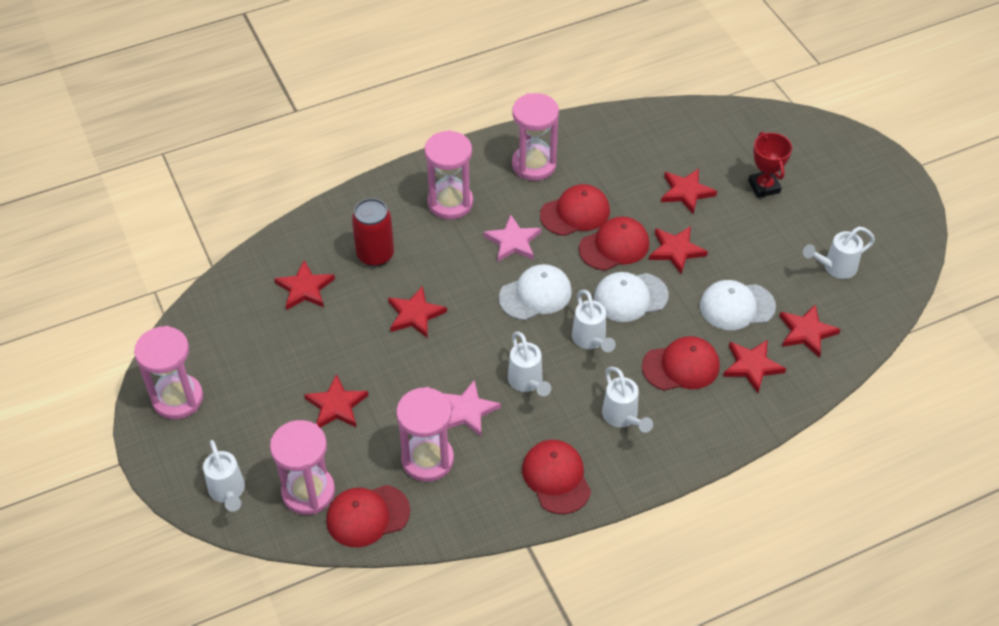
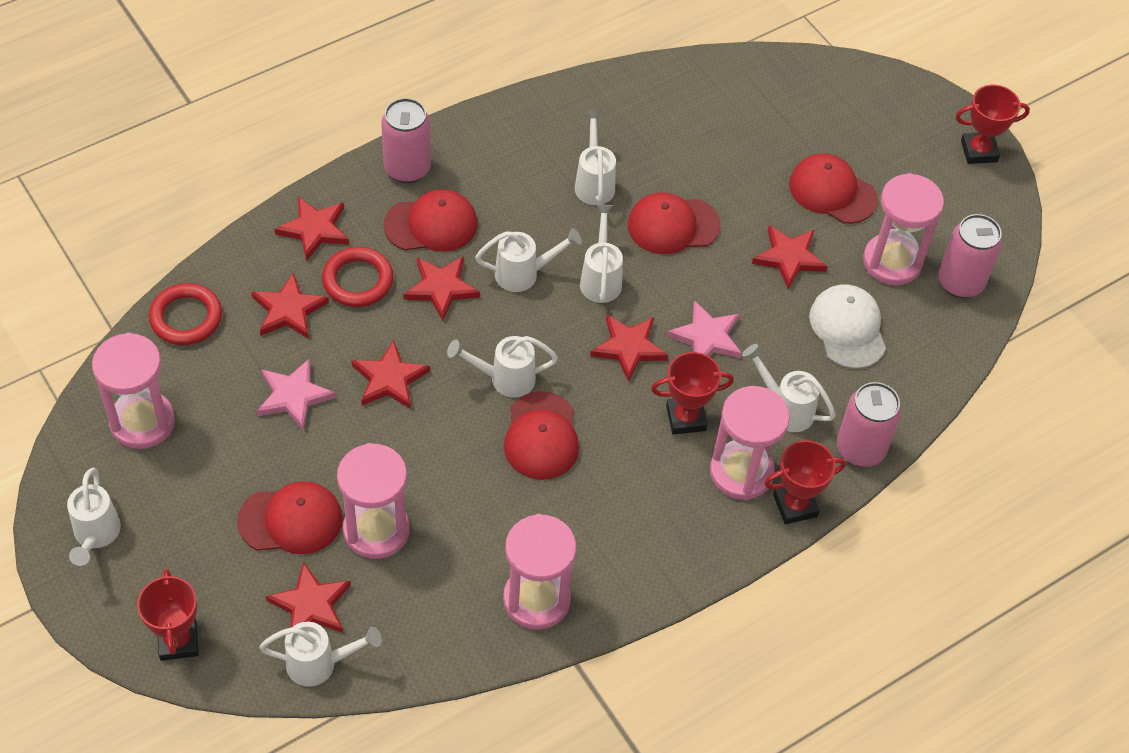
pink can: none = 0 -> [381,98,431,183] [837,382,901,467] [938,214,1002,298] = 3
red can: [352,198,394,267] = 1 -> none = 0
red ring: none = 0 -> [149,283,222,345] [322,247,393,307] = 2
red trophy: [748,132,792,198] = 1 -> [137,569,199,661] [651,352,734,435] [764,440,846,524] [956,85,1030,164] = 4
white cap: [499,264,572,320] [594,272,669,322] [700,280,776,330] = 3 -> [809,284,886,369] = 1
white watering can: [203,440,245,511] [508,332,551,396] [572,290,616,352] [602,367,653,433] [803,227,875,279] = 5 -> [67,468,121,566] [259,622,382,687] [447,336,558,398] [475,228,582,292] [575,110,616,205] [580,204,623,303] [742,344,835,432] = 7

